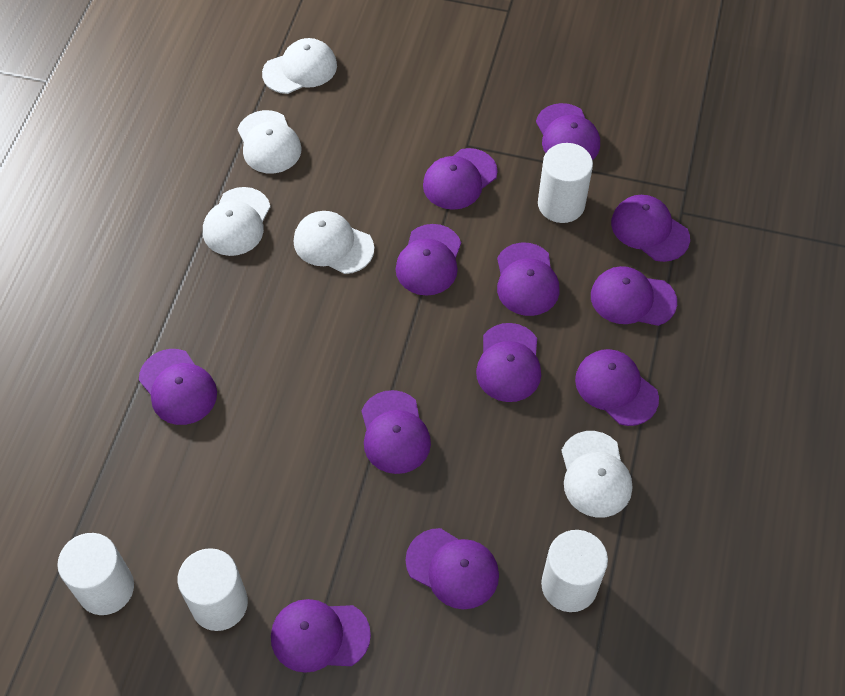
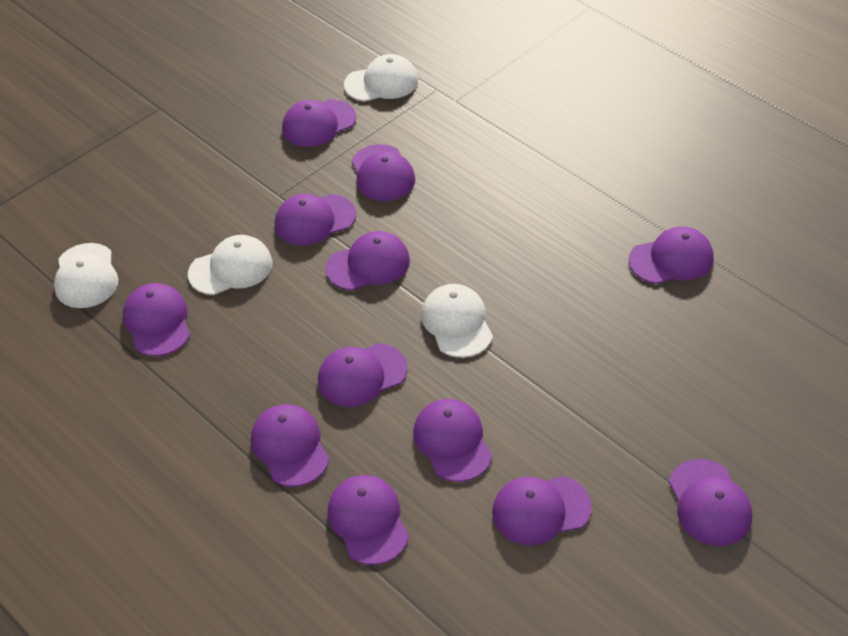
white cap: [203,187,270,256] [238,110,302,173] [262,38,337,94] [294,211,374,274] [561,431,632,518] = 5 -> [54,243,118,308] [188,235,272,295] [344,54,418,102] [421,284,493,358] = 4
white cylinder: [57,533,134,615] [178,548,248,631] [538,143,593,223] [541,530,608,612] = 4 -> none = 0

